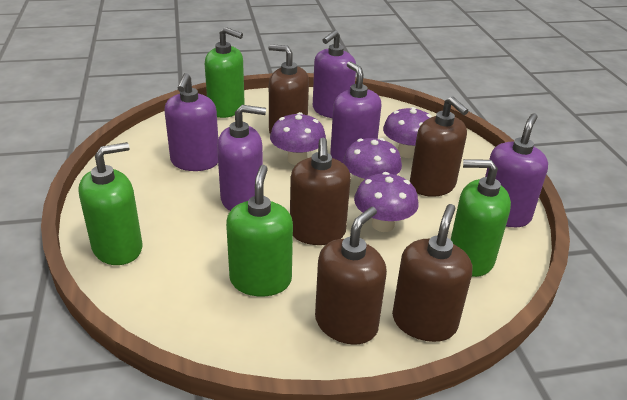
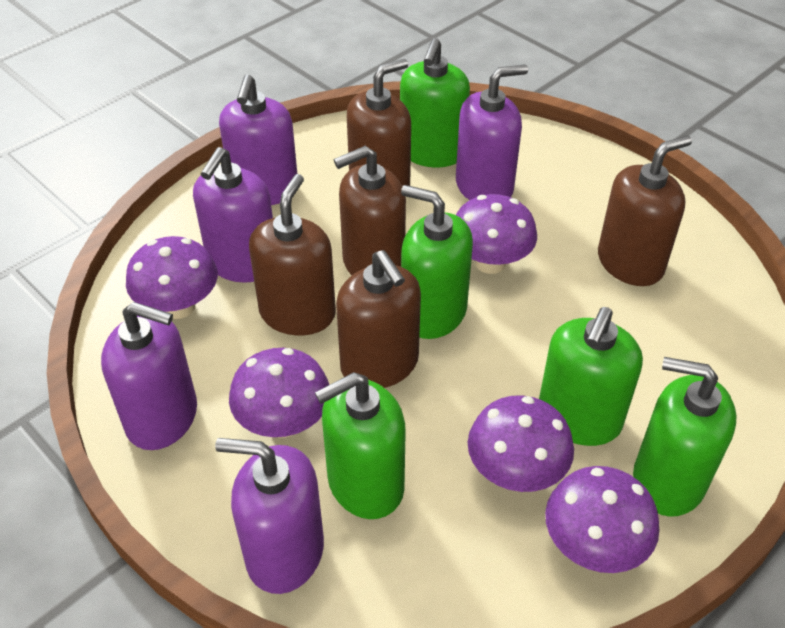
green soap dispenser: [78,142,143,265] [205,27,245,118] [226,165,293,297] [450,159,511,277] = 4 -> [315,372,406,519] [400,38,470,167] [401,185,473,339] [539,307,643,446] [633,357,737,517] = 5
purple mushroom: [270,112,326,165] [343,138,402,185] [354,172,419,232] [383,107,432,158] = 4 -> [126,236,218,319] [229,348,329,438] [456,194,537,274] [468,395,574,492] [545,466,660,573] = 5

